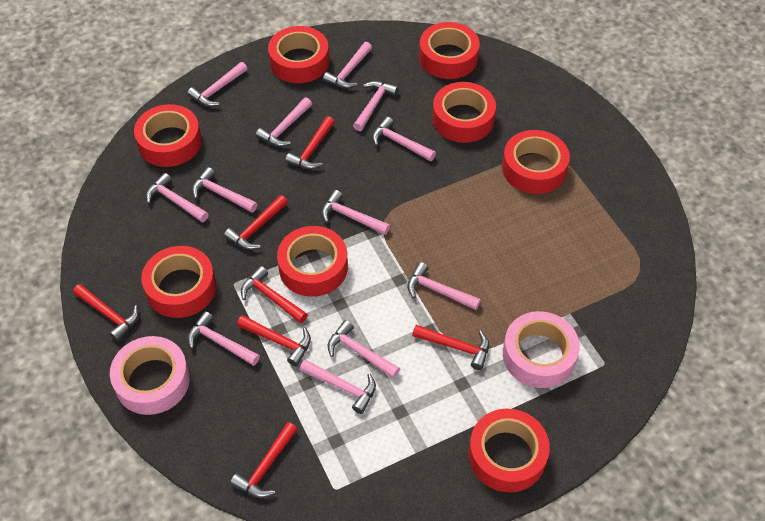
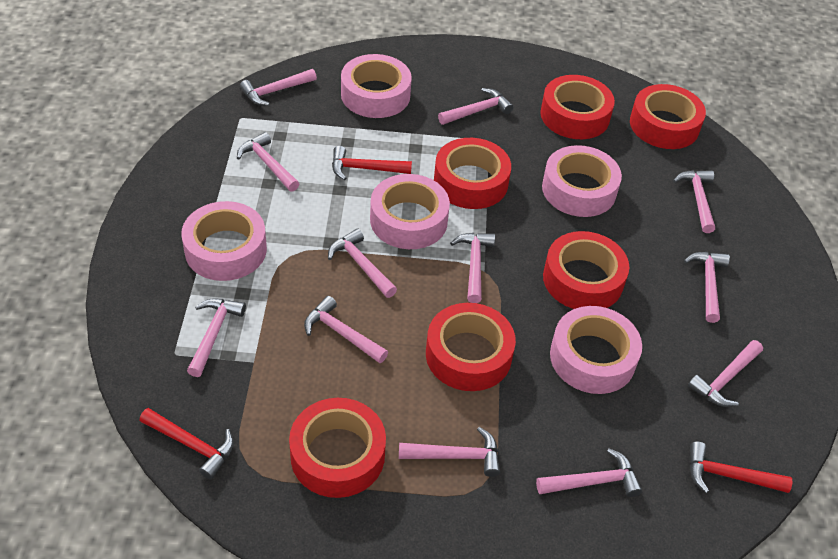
pink tape: [110,336,190,415] [503,311,580,388] = 2 -> [181,201,267,281] [341,54,412,118] [370,174,450,249] [542,145,622,217] [550,306,642,394] = 5
red hammer: [73,284,139,341] [224,195,288,250] [230,422,298,498] [237,315,311,366] [241,266,308,323] [285,116,335,169] [412,325,489,370] = 7 -> [140,408,234,480] [332,146,412,180] [690,442,792,493] = 3
red tape: [134,104,202,167] [141,246,216,318] [268,26,329,83] [277,226,348,297] [419,22,480,79] [432,82,496,143] [469,409,550,493] [502,130,570,194] = 8 -> [289,398,386,498] [426,303,516,391] [434,138,511,209] [540,75,615,139] [543,231,629,309] [630,84,706,149] = 6

